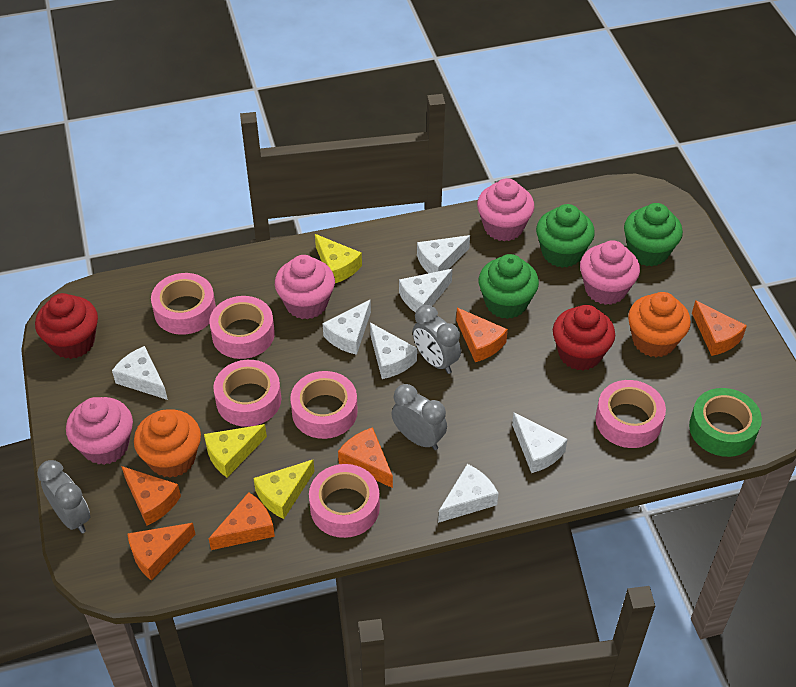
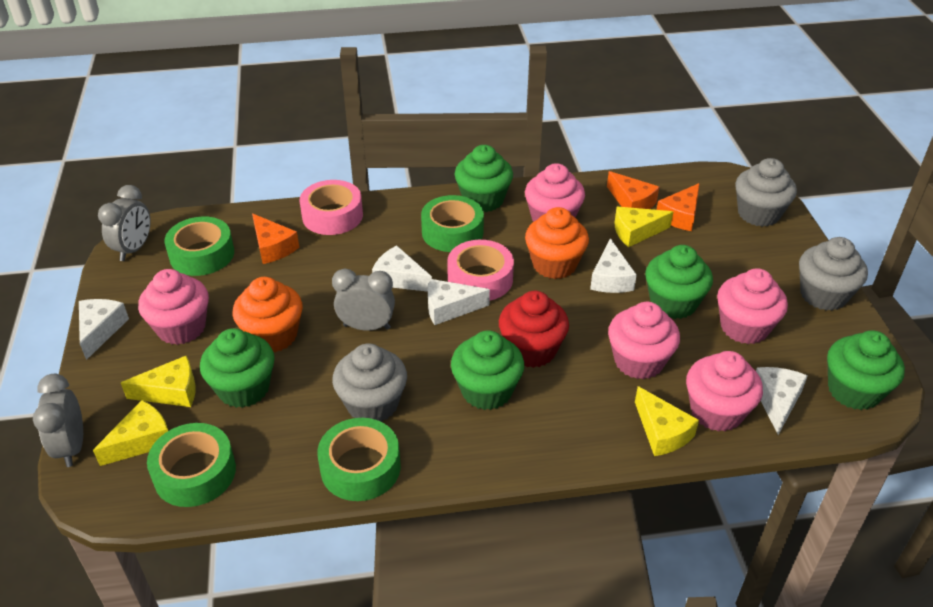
green cupcake: [478,254,539,319] [536,204,595,268] [624,203,683,266] = 3 -> [200,328,275,408] [451,330,524,410] [454,145,513,212] [645,245,713,319] [827,330,905,410] = 5
green tape: [689,388,762,457] = 1 -> [147,423,236,507] [164,216,234,276] [317,418,401,501] [421,195,484,252] = 4
grey cupcake: none = 0 -> [332,343,407,422] [735,158,797,227] [799,237,868,311] = 3
orange cheese: [121,466,181,525] [128,523,196,581] [208,492,275,550] [338,427,393,488] [456,308,508,362] [692,300,747,356] = 6 -> [252,213,299,264] [607,171,659,209] [657,183,700,231] = 3
pink cupcake: [66,397,133,465] [275,255,335,319] [477,178,534,241] [580,240,640,305] = 4 -> [138,269,209,345] [525,163,585,222] [608,302,680,380] [686,351,763,432] [717,268,788,344] = 5
pink tape: [151,273,216,335] [209,296,275,359] [213,360,281,427] [290,371,358,439] [309,464,380,538] [595,380,666,448] = 6 -> [300,180,363,235] [447,240,514,301] = 2
red cupcake: [35,293,98,359] [553,305,615,371] = 2 -> [499,291,569,368] = 1
white cheese: [112,346,168,400] [323,299,371,355] [370,323,417,379] [399,269,452,313] [417,235,470,273] [438,464,499,523] [512,412,568,473] = 7 -> [79,299,129,360] [372,245,432,292] [428,279,490,325] [590,238,637,293] [756,367,808,435] = 5
yellow cheese: [204,424,267,477] [253,460,315,519] [315,234,362,283] = 3 -> [93,400,168,466] [121,356,195,407] [615,207,673,247] [635,386,699,456] = 4

